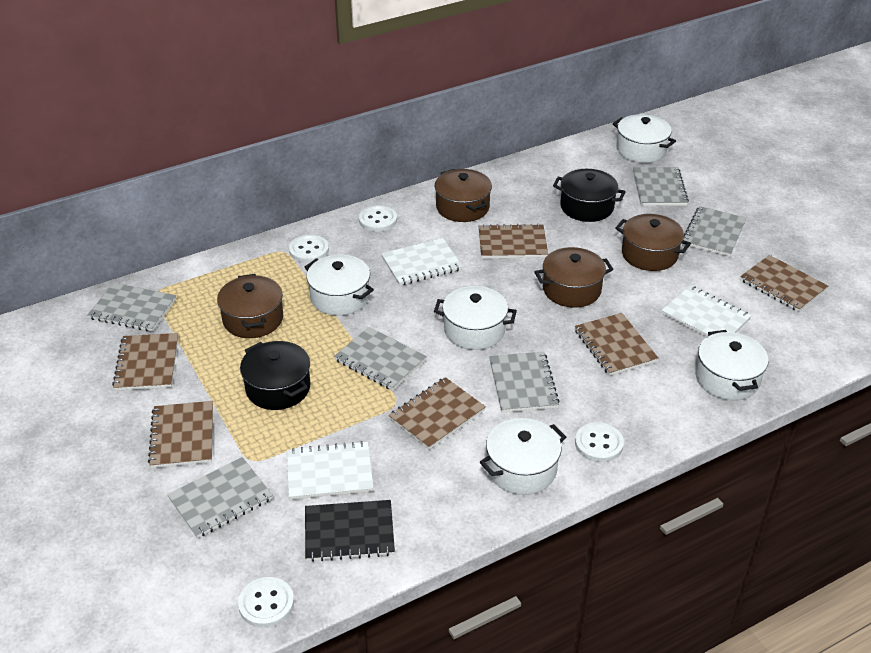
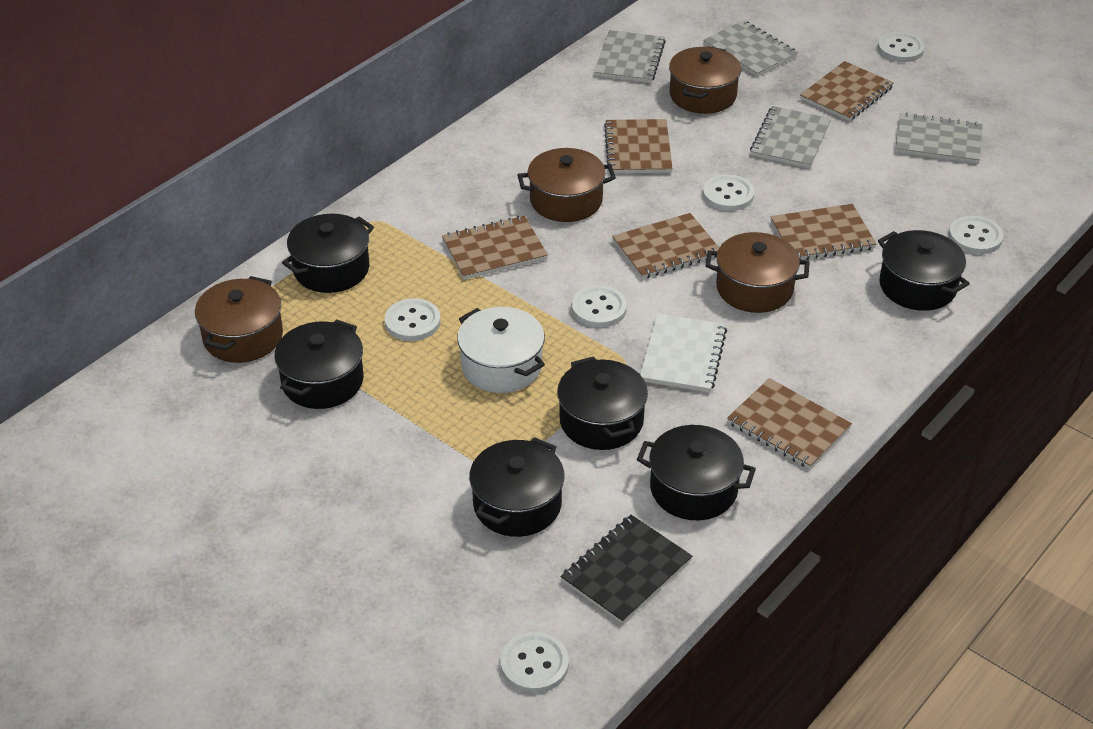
black pot: [240,341,311,410] [553,169,626,222] = 2 -> [274,319,364,409] [282,214,374,293] [469,437,565,537] [557,356,648,450] [637,425,756,520] [878,230,970,311] = 6
grey notebook: [87,283,176,332] [167,457,273,538] [334,327,427,391] [489,352,560,412] [633,167,689,206] [683,206,746,257] = 6 -> [594,30,666,83] [703,20,798,77] [750,106,831,168] [895,113,983,164] = 4
white button: [238,577,294,628] [289,235,329,263] [359,205,397,232] [575,422,624,462] = 4 -> [385,298,441,341] [501,632,569,693] [572,285,627,328] [703,174,754,211] [878,32,925,62] [949,216,1003,254] = 6
white notebook: [287,441,374,500] [381,238,462,286] [661,285,751,337] = 3 -> [640,313,727,393] = 1
white pot: [304,255,374,316] [434,286,517,350] [480,418,566,495] [613,114,676,163] [695,330,769,400] = 5 -> [457,307,545,393] = 1

